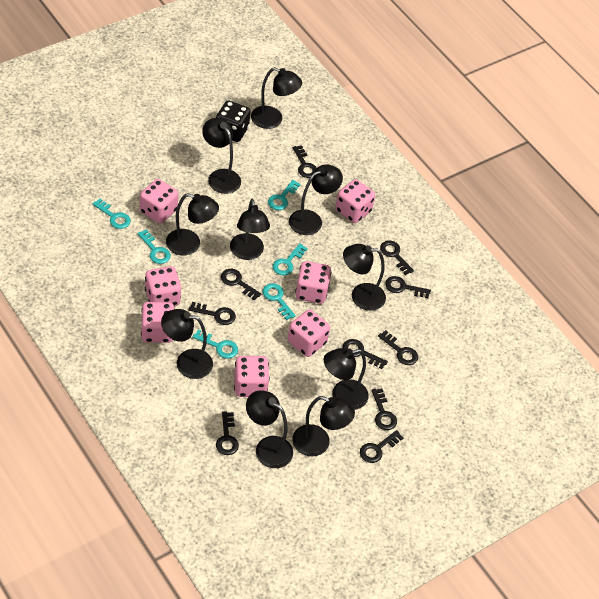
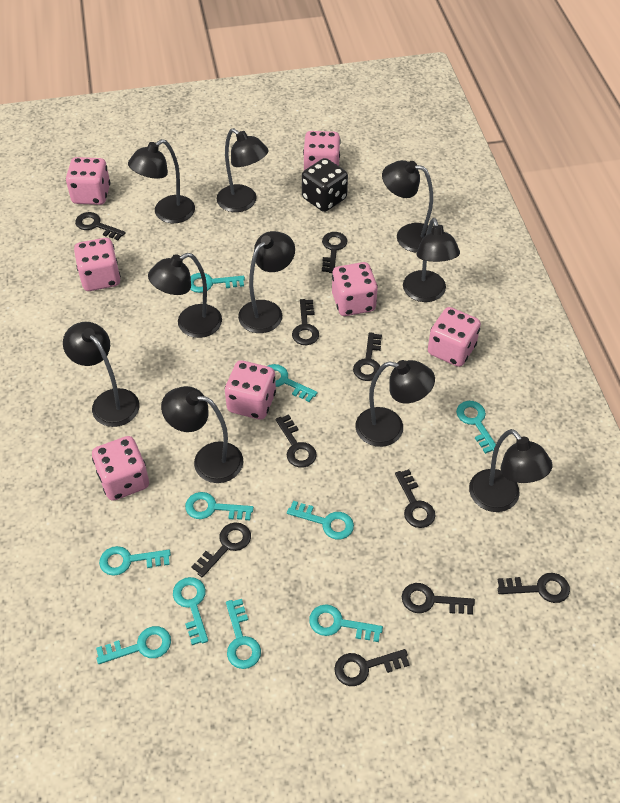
turquoise key: [92,199,131,229] [138,229,171,264] [193,329,238,359] [263,283,296,320] [268,180,301,210] [273,244,308,275] = 6 -> [96,626,171,664] [99,546,171,576] [173,577,208,645] [185,492,254,520] [190,273,245,293] [226,599,261,669] [268,364,318,402] [287,501,354,540] [309,604,383,642] [456,401,496,454] = 10

